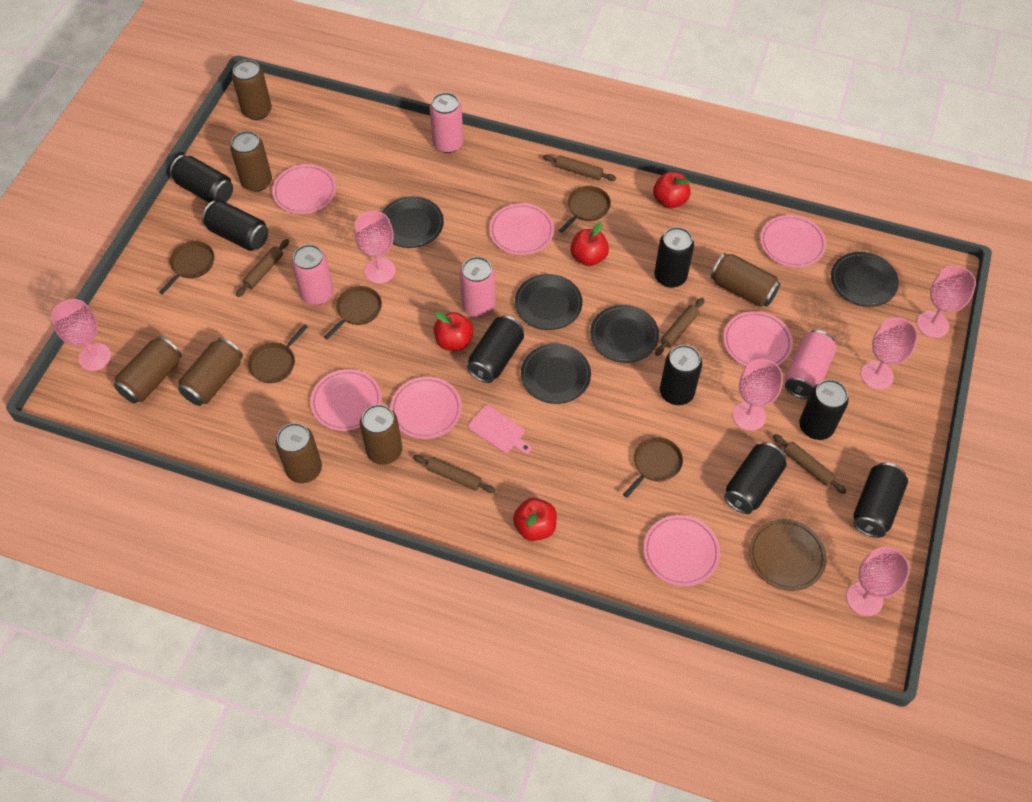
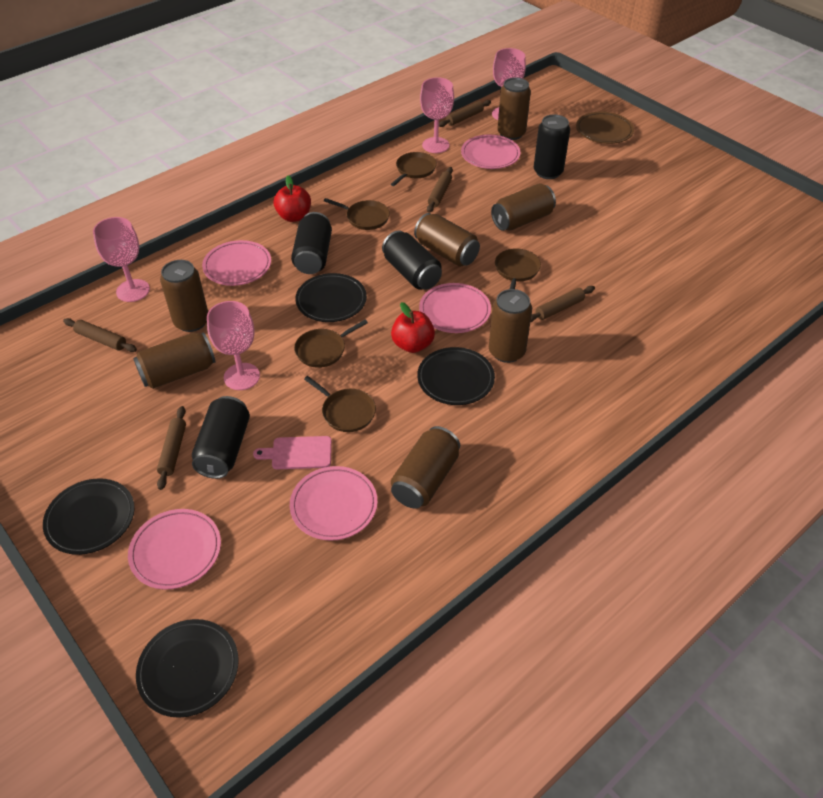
black can: [170,155,233,203] [202,201,268,251] [467,315,524,383] [654,227,694,288] [660,345,702,405] [724,442,787,514] [799,379,849,440] [853,462,908,538] = 8 -> [192,396,250,479] [291,212,332,274] [382,231,442,290] [534,114,570,179] = 4
black plate: [382,196,444,248] [515,274,582,330] [521,343,591,404] [590,305,659,363] [831,252,899,307] = 5 -> [43,478,135,555] [136,619,239,718] [295,273,367,322] [417,347,495,405] = 4
pink can: [292,244,334,305] [430,92,463,153] [460,257,496,317] [785,330,837,399] = 4 -> none = 0
pink goblet: [51,299,112,371] [354,211,396,284] [733,359,783,431] [846,547,910,616] [861,317,918,390] [917,266,976,338] = 6 -> [93,217,150,302] [207,301,260,390] [420,77,454,153] [492,48,526,120] = 4
pink plate: [272,164,336,214] [310,369,382,431] [390,377,462,439] [489,203,554,255] [644,515,720,586] [723,311,793,367] [760,215,826,268] = 7 -> [128,509,221,589] [202,240,271,286] [290,466,377,541] [419,283,491,333] [461,135,520,169] = 5
red apple: [433,312,474,351] [513,498,557,541] [570,223,609,266] [653,172,691,208] = 4 -> [274,175,311,222] [391,302,435,353] = 2

